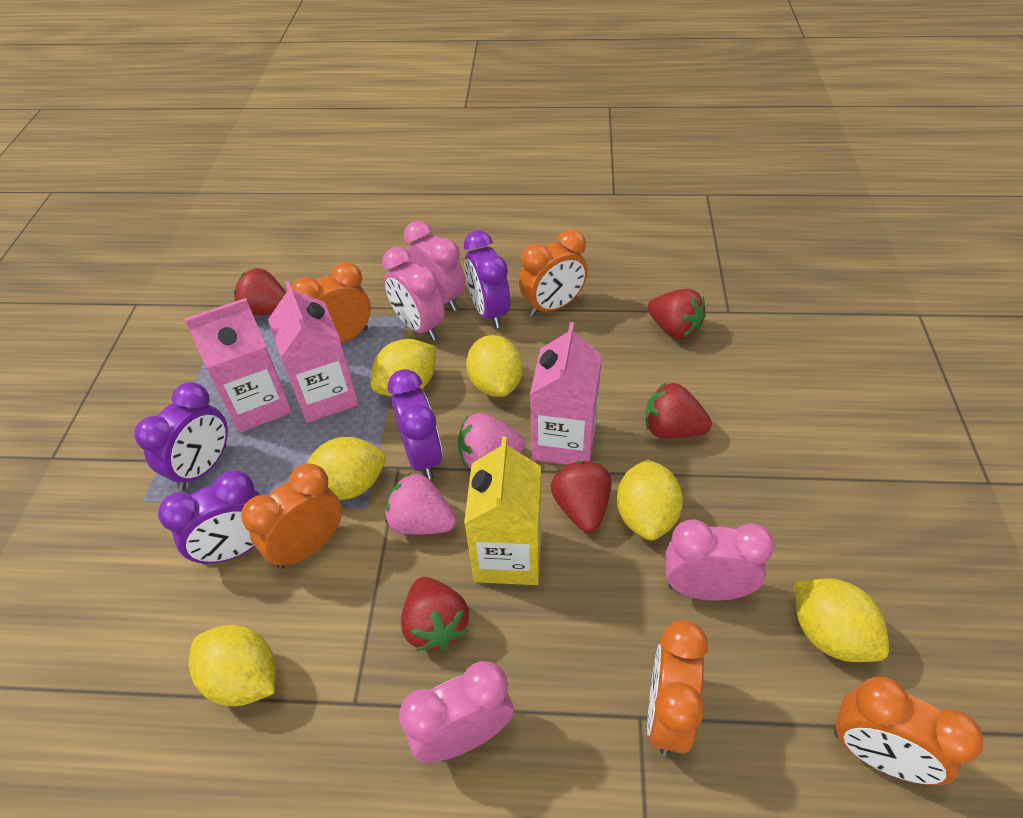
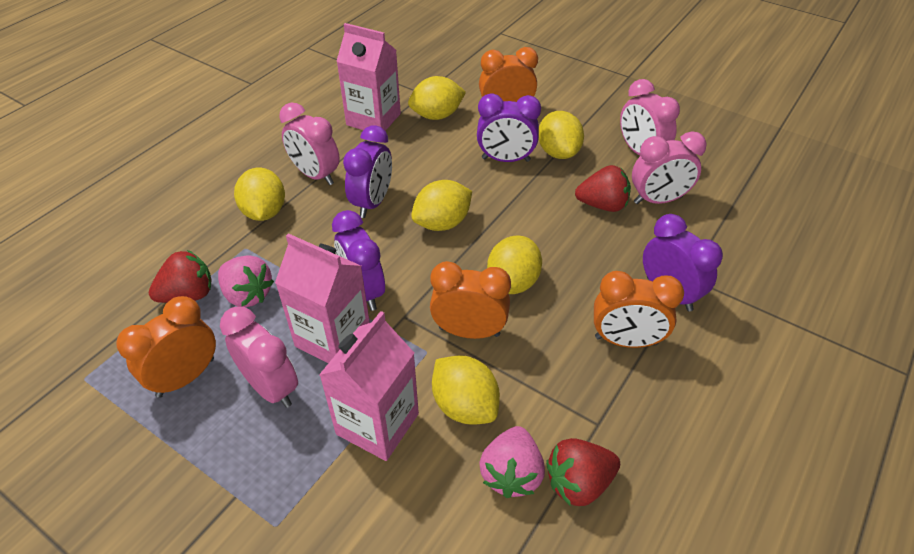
orange clock: [241,463,342,569] [291,262,371,343] [519,229,588,317] [647,620,708,755] [834,676,984,785] = 5 -> [116,296,216,398] [430,261,511,339] [479,47,538,102] [594,271,684,348] = 4
red strawberry: [234,268,286,315] [401,577,469,651] [551,461,611,533] [646,382,712,439] [648,289,706,340] = 5 -> [149,250,212,303] [546,438,620,506] [575,165,631,212] = 3
yellow carton: [464,437,542,585] = 1 -> none = 0

